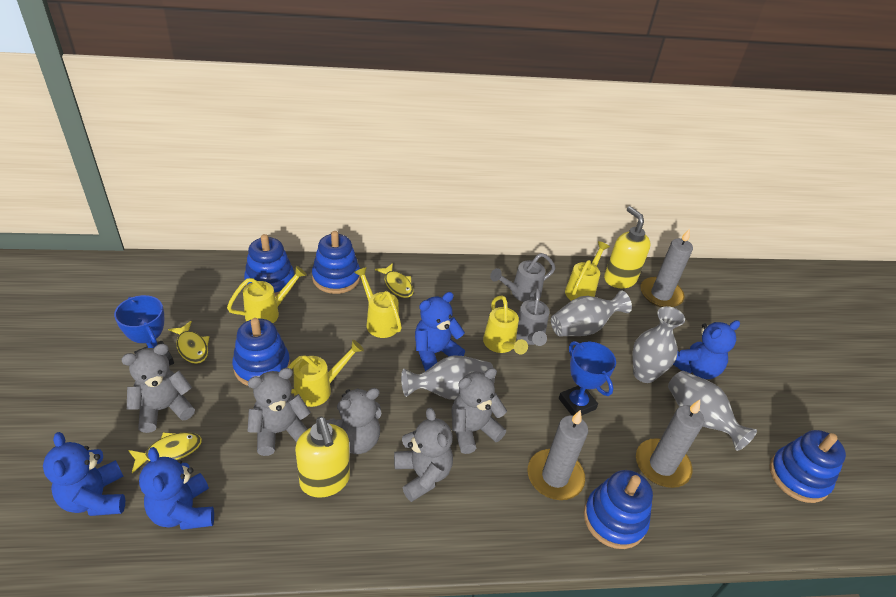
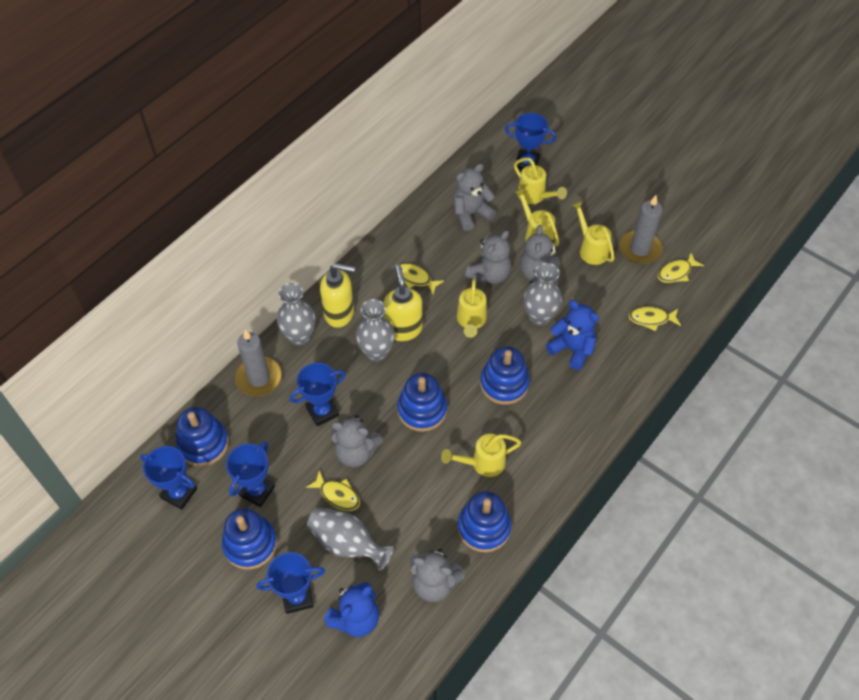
blue teddy bear: [43,432,125,516] [139,447,214,530] [415,292,465,371] [673,320,740,379] = 4 -> [324,582,379,637] [546,300,599,370] = 2
blue trophy: [114,295,174,366] [559,341,616,416] = 2 -> [140,446,197,510] [226,441,275,507] [256,552,325,614] [290,363,346,426] [505,113,556,171] = 5
grey candle: [528,410,588,500] [636,400,704,488] [640,228,693,307] = 3 -> [235,329,282,396] [619,195,663,264] = 2
grey watering can: [490,253,555,302] [516,288,549,346] = 2 -> none = 0
yellow fish: [128,432,202,473] [168,321,209,364] [375,263,413,298] = 3 -> [306,470,360,511] [399,263,444,295] [628,307,681,331] [658,253,704,283] = 4

